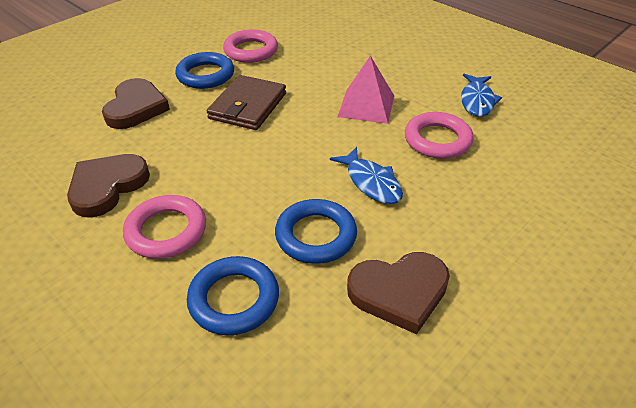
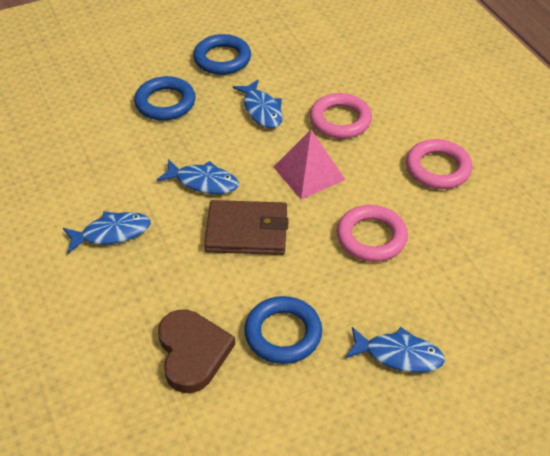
blue fish: [330,147,403,204] [461,74,502,117] = 2 -> [63,211,151,253] [156,159,239,194] [233,79,283,128] [345,327,445,373] = 4
brown heart: [67,154,150,217] [102,78,170,129] [347,252,450,334] = 3 -> [158,310,235,393] = 1

